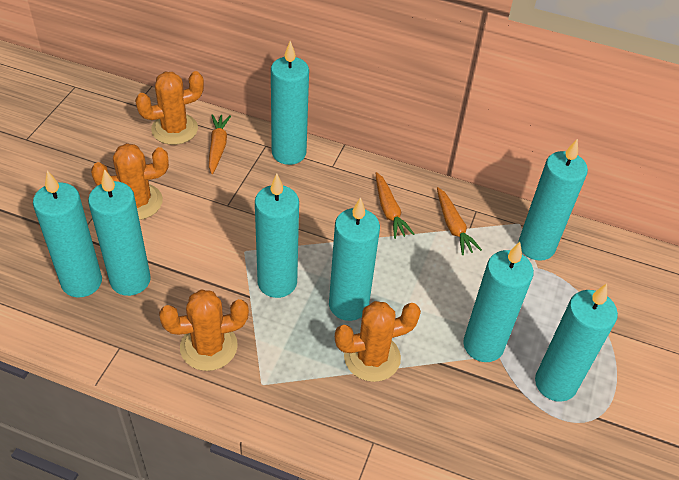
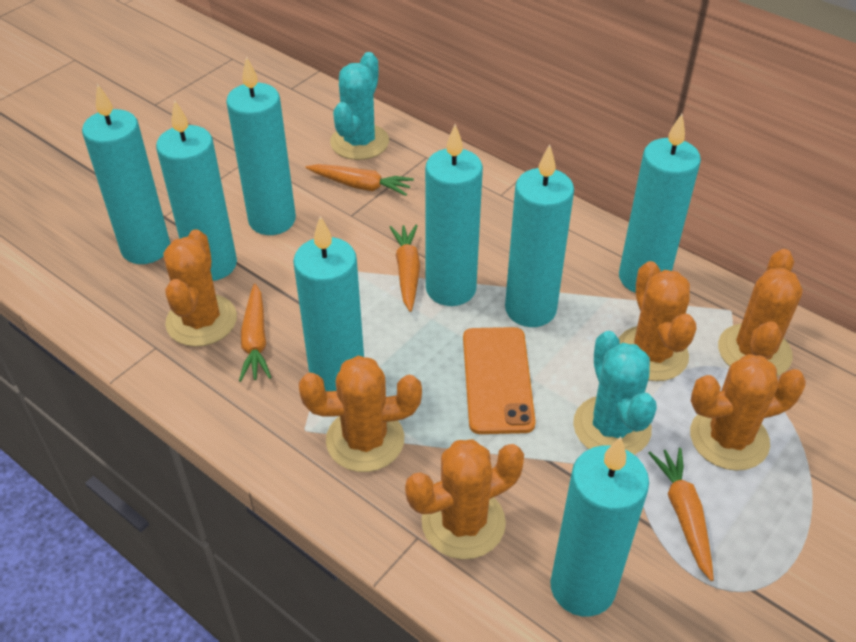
orange cactus: [91,143,169,220] [135,71,204,145] [159,290,249,371] [335,301,421,382] = 4 -> [164,229,237,347] [299,356,422,472] [405,439,524,559] [618,261,697,381] [690,354,806,471] [718,249,803,376] = 6
orange carrot: [209,114,231,174] [376,172,414,239] [437,187,482,255] = 3 -> [239,284,272,382] [306,164,414,196] [390,225,420,312] [649,448,714,581] = 4
orange phone: none = 0 -> [463,327,536,434] = 1
turquoise cactus: none = 0 -> [330,52,389,160] [573,331,657,455] = 2

